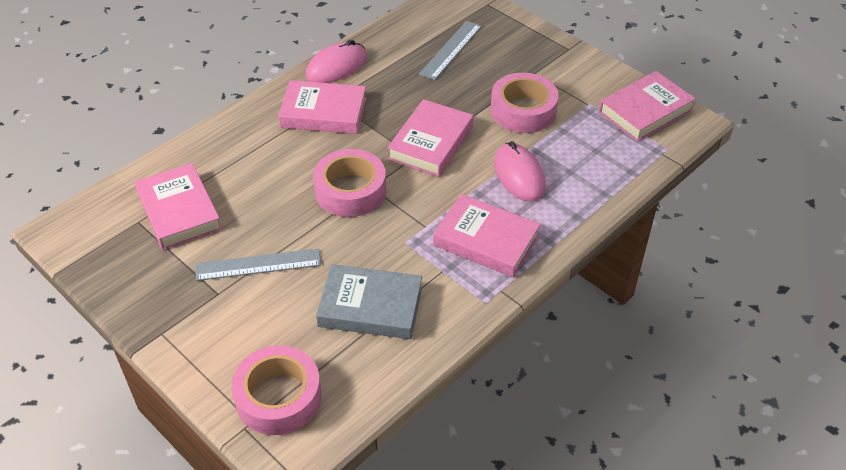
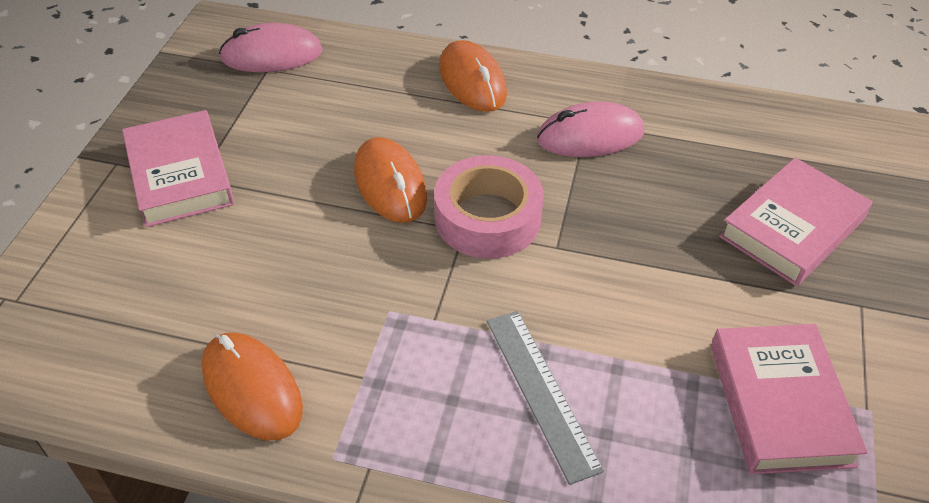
grey book: [316,264,422,339] = 1 -> none = 0
grey ruler: [196,248,321,281] [419,21,482,80] = 2 -> [487,311,604,485] = 1
orange mouse: none = 0 -> [201,332,303,440] [354,137,427,223] [439,40,507,112] = 3
pink book: [135,163,222,250] [278,80,366,134] [387,99,473,177] [433,194,541,277] [599,71,696,142] = 5 -> [122,110,234,227] [711,324,868,474] [719,158,873,286] = 3
pink tape: [231,345,322,435] [313,149,386,217] [490,73,559,133] = 3 -> [434,155,544,259] = 1

